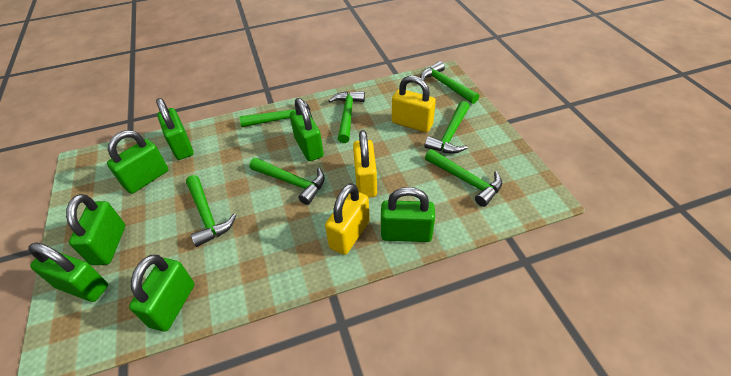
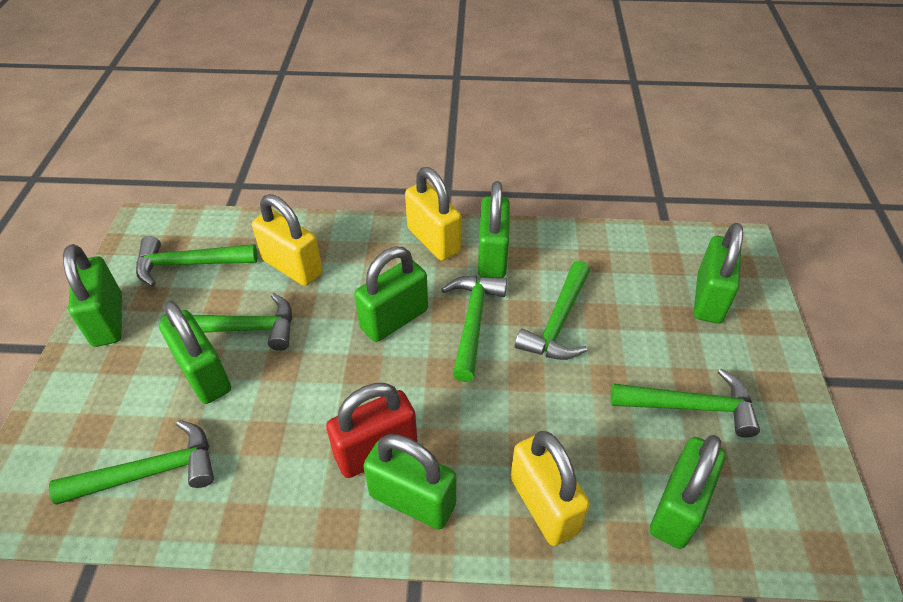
green hammer: [186,175,236,247] [239,99,313,127] [250,158,325,205] [328,91,365,143] [420,61,479,104] [425,101,470,154] [425,149,502,207] = 7 -> [49,420,214,505] [136,236,258,287] [161,293,292,351] [441,275,507,382] [515,260,590,360] [611,368,760,438] = 6
red padlock: none = 0 -> [326,383,418,478] = 1

